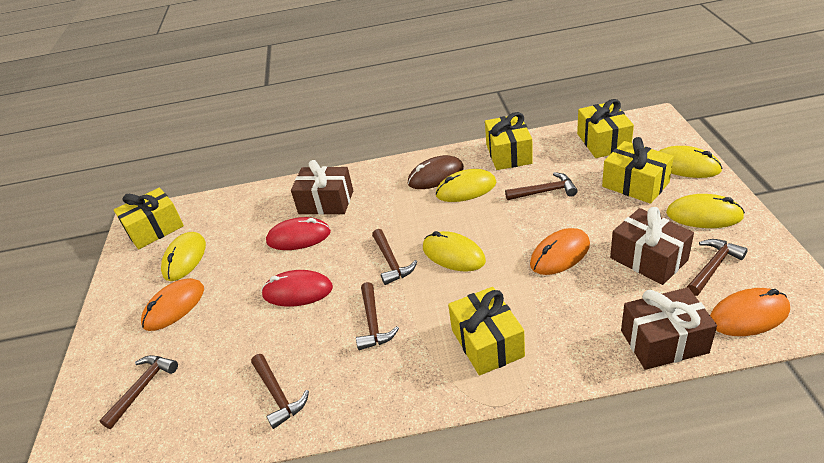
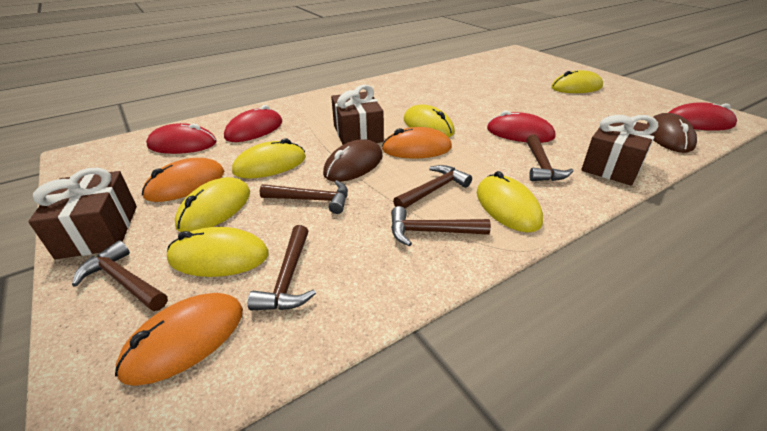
brown mouse: [408,155,464,189] = 1 -> [323,139,383,182] [647,113,697,153] = 2
red mouse: [261,270,333,307] [266,217,331,250] = 2 -> [146,123,217,154] [224,105,282,142] [487,110,555,143] [668,103,737,131] = 4
yellow gift: [114,187,184,249] [448,287,525,376] [485,112,533,170] [577,99,634,158] [602,137,674,204] = 5 -> none = 0
yellow mouse: [161,232,206,281] [423,231,486,272] [436,169,496,202] [659,146,723,178] [666,194,745,228] = 5 -> [167,227,269,277] [175,177,250,232] [232,139,306,178] [404,104,455,137] [477,171,543,232] [551,70,603,93] = 6

